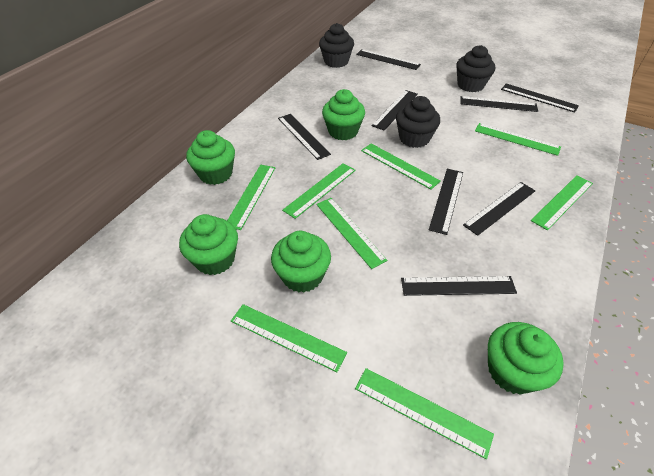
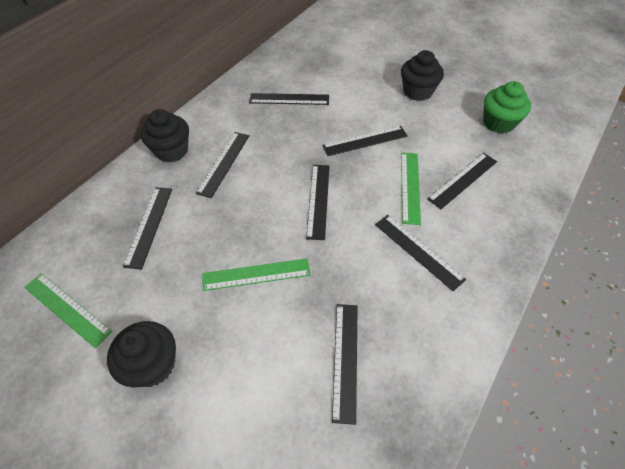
green cupcake: [179,214,238,275] [186,130,235,185] [271,231,331,293] [322,89,365,140] [488,322,564,394] = 5 -> [483,81,531,133] = 1
green ruler: [227,165,275,230] [231,304,347,372] [282,163,356,219] [316,198,387,269] [355,368,494,459] [361,143,441,189] [475,123,561,156] [531,175,593,230] = 8 -> [24,273,112,348] [202,258,311,291] [401,153,421,225] = 3

